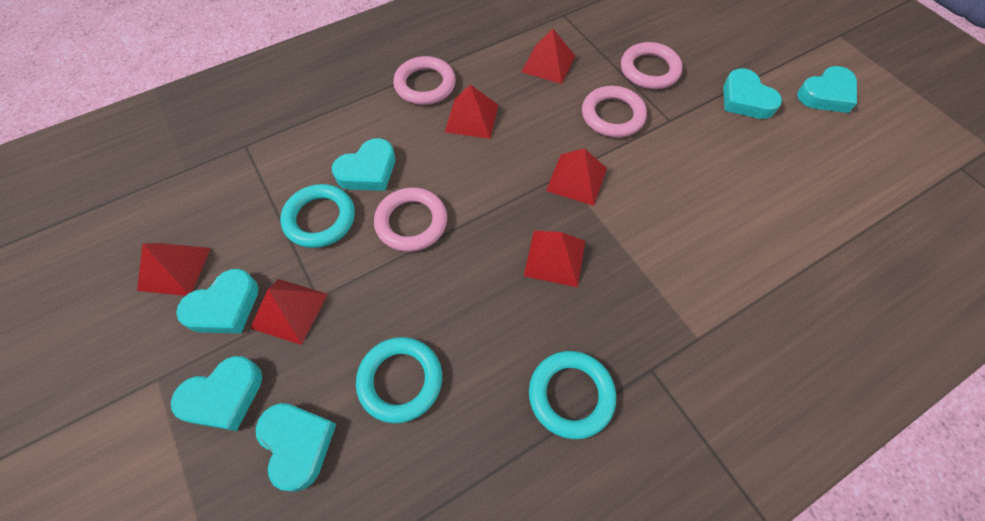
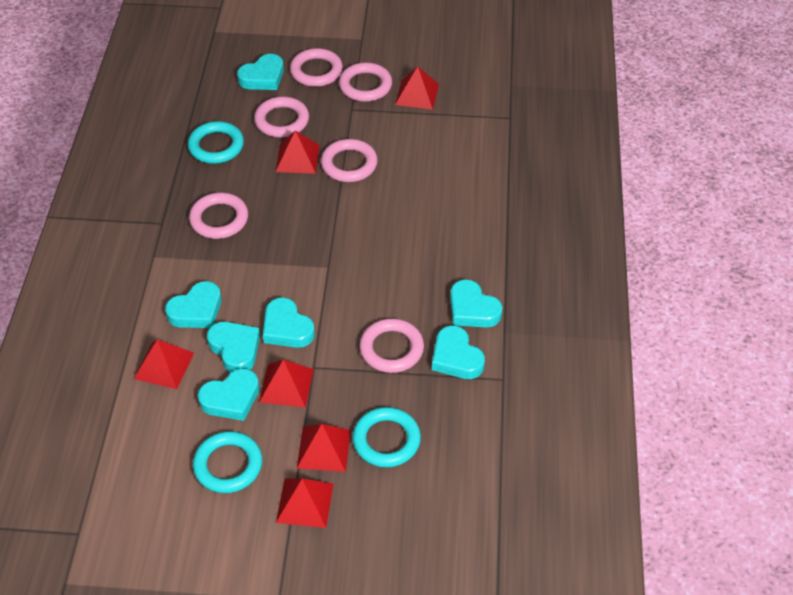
pink ring: [374,187,447,252] [393,56,456,105] [582,86,647,138] [621,42,683,89] = 4 -> [189,193,248,239] [254,96,309,138] [290,48,343,87] [321,139,378,182] [339,62,392,102] [360,318,424,373] = 6
turquoise heart: [171,356,262,431] [176,269,259,334] [256,403,336,492] [332,138,395,191] [723,69,782,119] [797,66,857,113] = 6 -> [165,281,221,328] [198,368,259,421] [207,322,260,372] [237,54,284,90] [263,297,315,348] [432,326,485,379] [450,279,503,328] = 7

